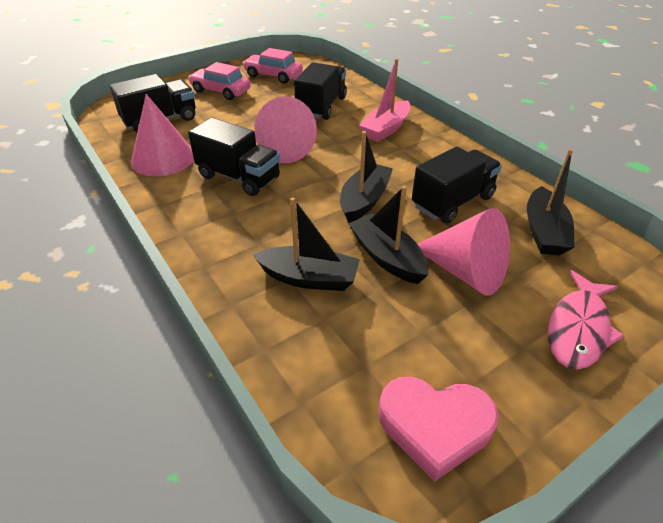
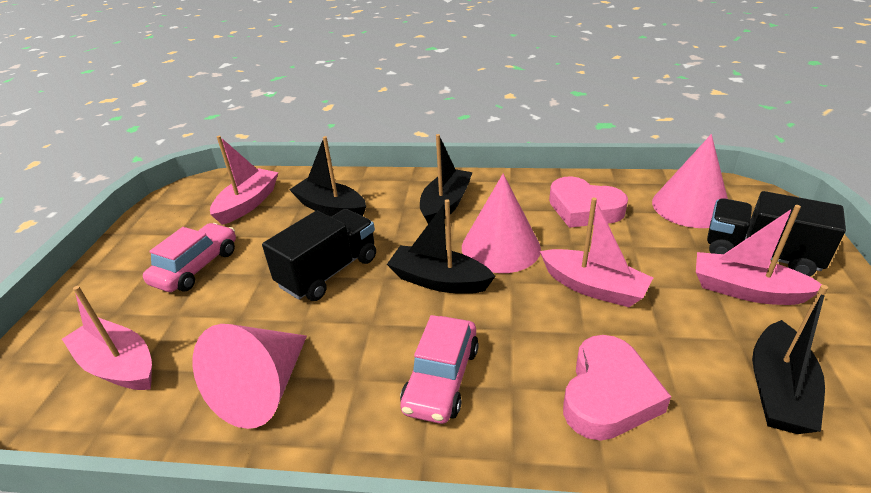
black truck: [110,74,196,132] [188,117,280,196] [294,62,347,120] [412,147,502,224] = 4 -> [262,209,376,301] [707,191,846,277] = 2
pink boat: [359,59,410,142] = 1 -> [62,286,152,390] [210,136,278,225] [540,198,653,307] [696,205,822,305] = 4
pink fish: [548,270,624,370] = 1 -> none = 0
pink heart: [378,377,499,482] = 1 -> [549,177,628,228] [563,335,671,441] = 2

